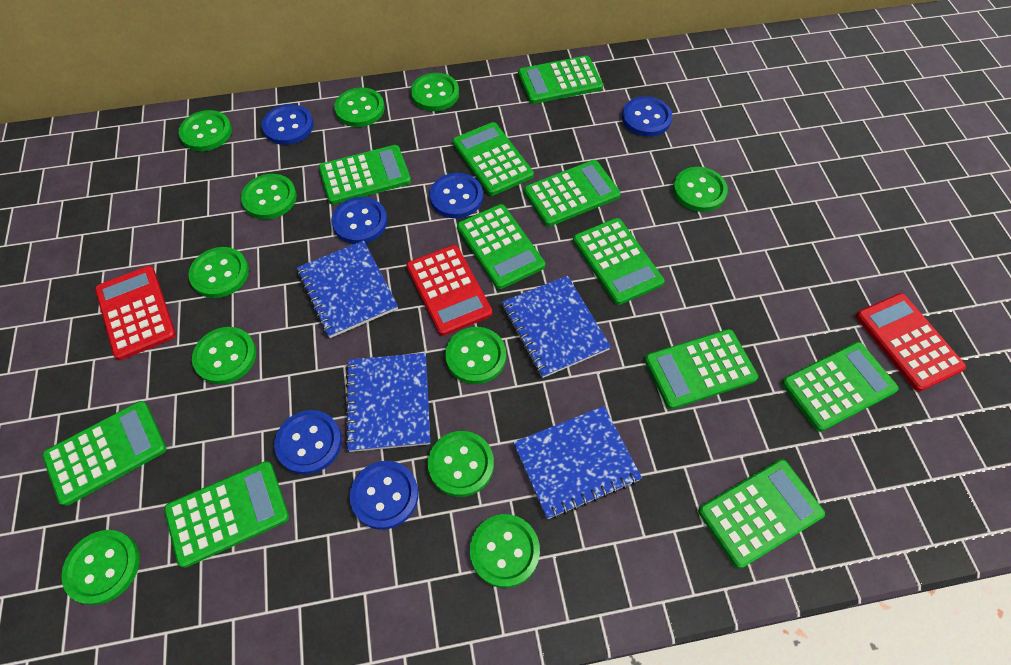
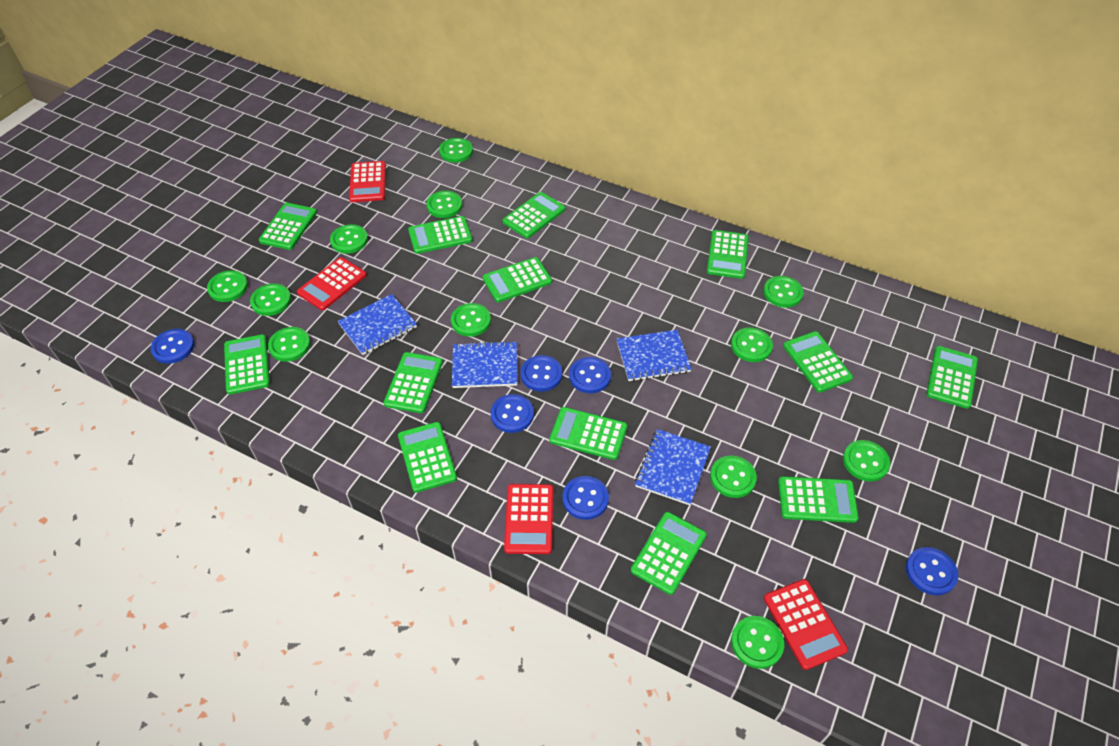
green button: [61,530,140,605] [179,110,232,151] [188,247,249,298] [192,327,256,384] [241,174,297,219] [334,87,385,127] [411,73,459,111] [428,431,494,497] [445,327,506,384] [470,514,540,588] [673,167,728,212] = 11 -> [207,270,248,302] [250,283,291,316] [268,327,310,362] [330,224,368,254] [426,191,462,218] [439,138,473,163] [451,303,491,337] [710,456,757,498] [731,328,773,362] [731,616,784,669] [763,276,804,308] [843,440,890,482] = 12
green calculator: [42,401,167,506] [164,461,289,568] [318,145,411,205] [452,122,534,196] [457,204,545,289] [518,56,603,104] [524,160,621,227] [573,218,664,305] [644,329,758,409] [698,459,825,569] [781,342,899,432] = 11 -> [224,334,270,395] [259,203,317,250] [384,352,443,413] [398,422,457,493] [408,216,473,254] [483,257,552,302] [503,192,565,238] [549,407,627,460] [631,512,707,595] [707,230,749,279] [778,476,859,523] [783,331,853,393] [926,346,978,409] = 13
red calculator: [95,266,176,360] [406,245,492,336] [856,293,966,392] = 3 -> [297,257,367,311] [349,161,386,202] [504,484,553,554] [764,579,848,670] = 4

